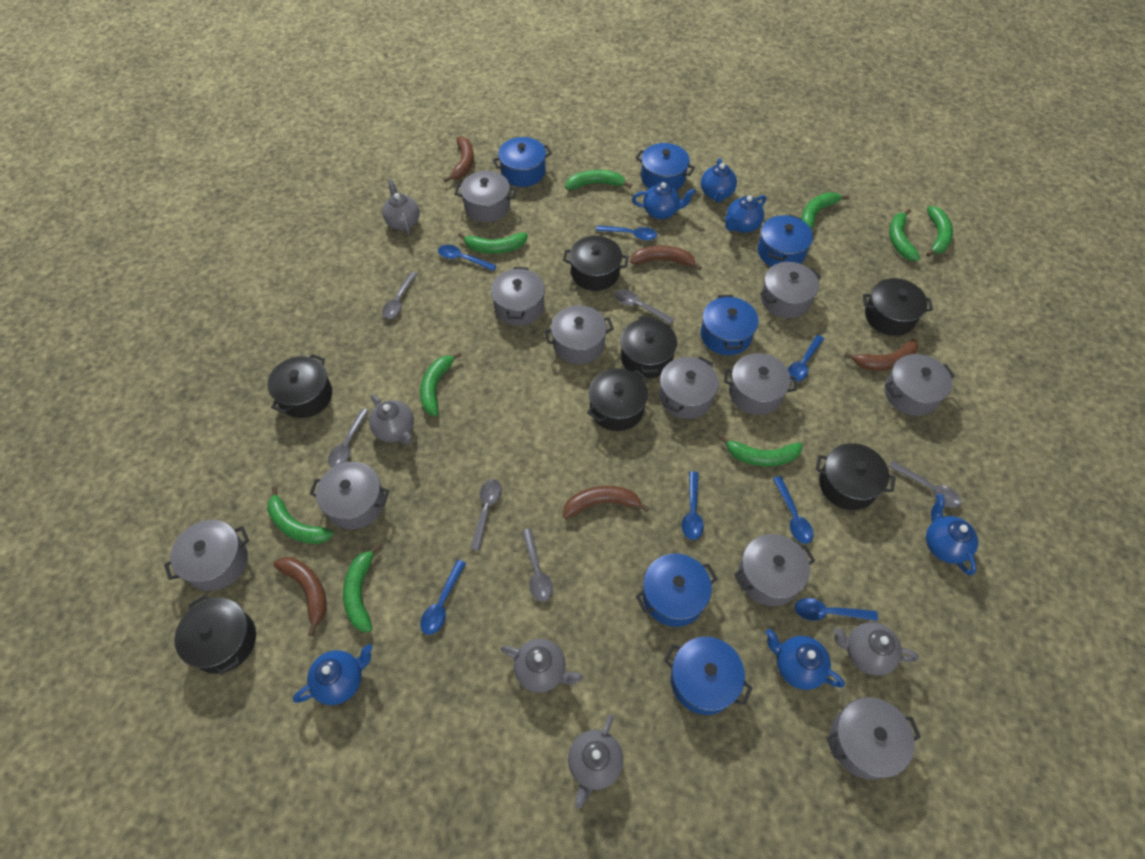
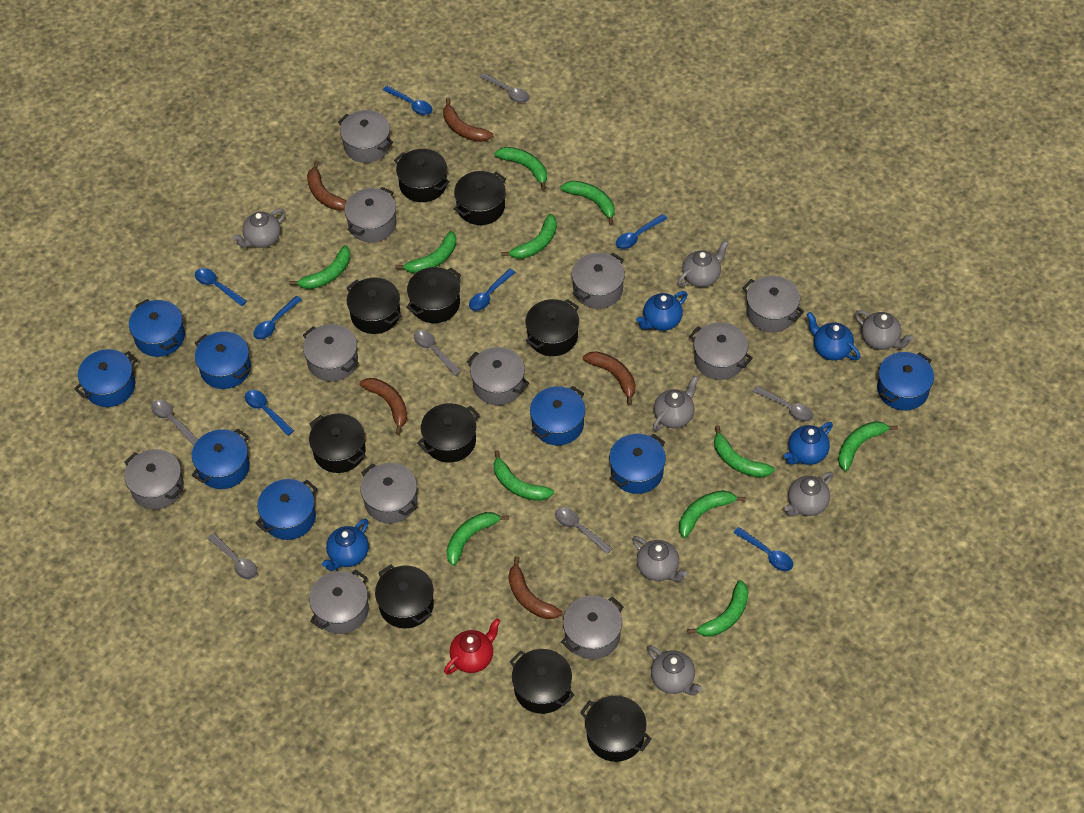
black pot: [174,594,256,675] [267,354,332,418] [563,236,629,291] [587,369,648,431] [620,316,677,378] [816,443,896,510] [863,278,933,336] = 7 -> [309,413,366,473] [346,278,401,334] [375,565,434,628] [394,149,450,202] [406,267,461,323] [418,403,480,463] [454,171,506,225] [510,649,575,714] [526,299,579,356] [580,696,652,762] = 10
blue pot: [493,137,552,187] [635,143,695,190] [636,553,718,627] [664,637,753,715] [701,295,759,355] [758,214,813,267] = 6 -> [74,349,137,407] [129,299,185,357] [192,428,250,489] [195,332,251,389] [255,479,317,540] [530,386,585,445] [609,434,666,494] [877,352,934,410] = 8
blue teapot: [293,644,373,705] [632,182,696,219] [701,158,737,203] [725,195,766,233] [766,629,845,690] [926,494,978,575] = 6 -> [322,518,369,571] [636,291,687,331] [784,422,833,465] [807,312,860,361] = 4
green banana: [267,486,334,544] [343,543,381,632] [420,352,462,416] [458,233,528,254] [565,170,632,190] [719,435,803,467] [801,192,850,230] [889,209,920,261] [926,206,953,257] = 9 -> [289,245,350,289] [395,231,456,273] [446,512,509,566] [493,450,554,501] [494,147,547,191] [501,214,557,259] [560,181,615,225] [679,490,746,538] [687,580,748,637] [714,425,775,478] [838,421,898,471] = 11
grey teapot: [369,394,414,444] [382,179,420,234] [501,639,583,693] [568,715,623,808] [833,622,919,676] = 5 -> [232,209,286,248] [632,536,687,582] [647,645,703,696] [653,376,698,431] [678,240,729,287] [784,472,833,516] [855,310,913,350] = 7
red teapot: none = 0 -> [444,618,500,674] = 1

